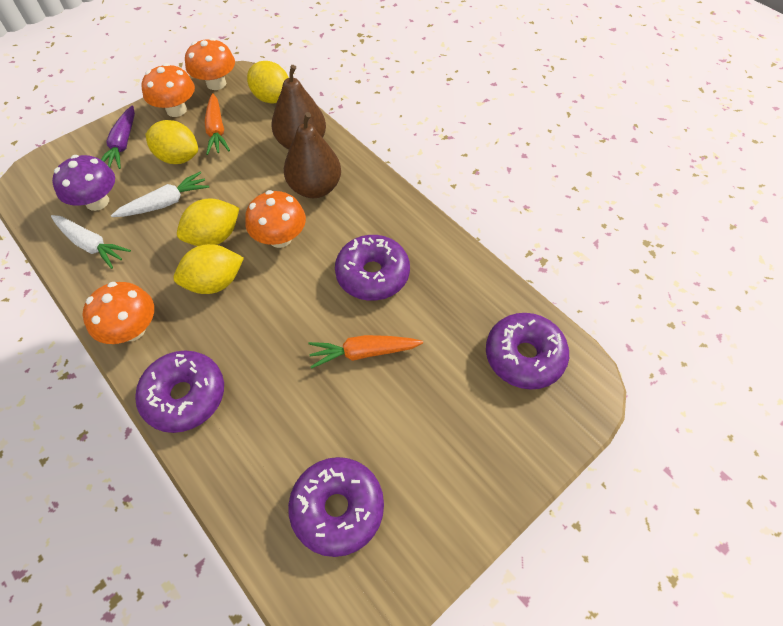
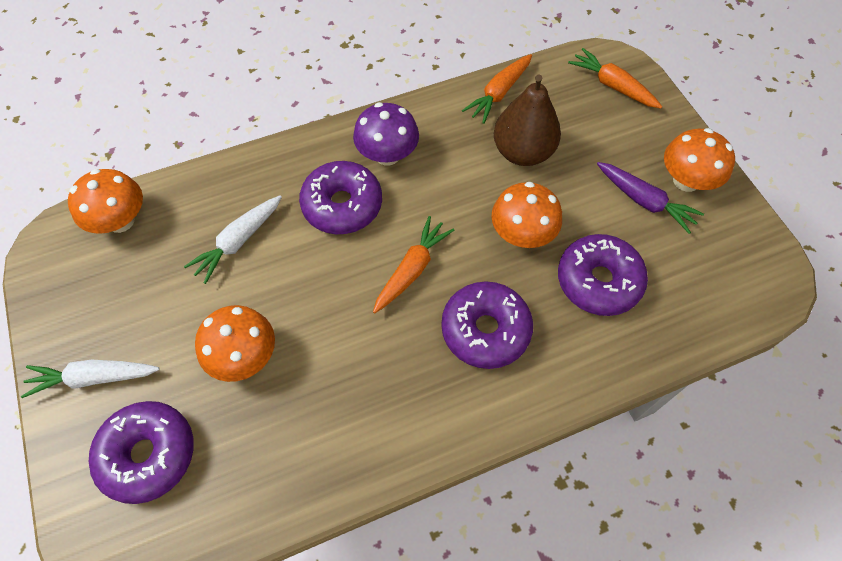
brown pear: [271,65,326,149] [284,112,341,198] = 2 -> [494,75,561,166] = 1
orange carrot: [205,93,230,155] [308,335,423,369] = 2 -> [373,216,454,313] [462,54,532,124] [568,48,662,109] = 3
yellow lemon: [146,120,198,164] [173,244,244,294] [177,199,239,246] [247,61,289,104] = 4 -> none = 0

